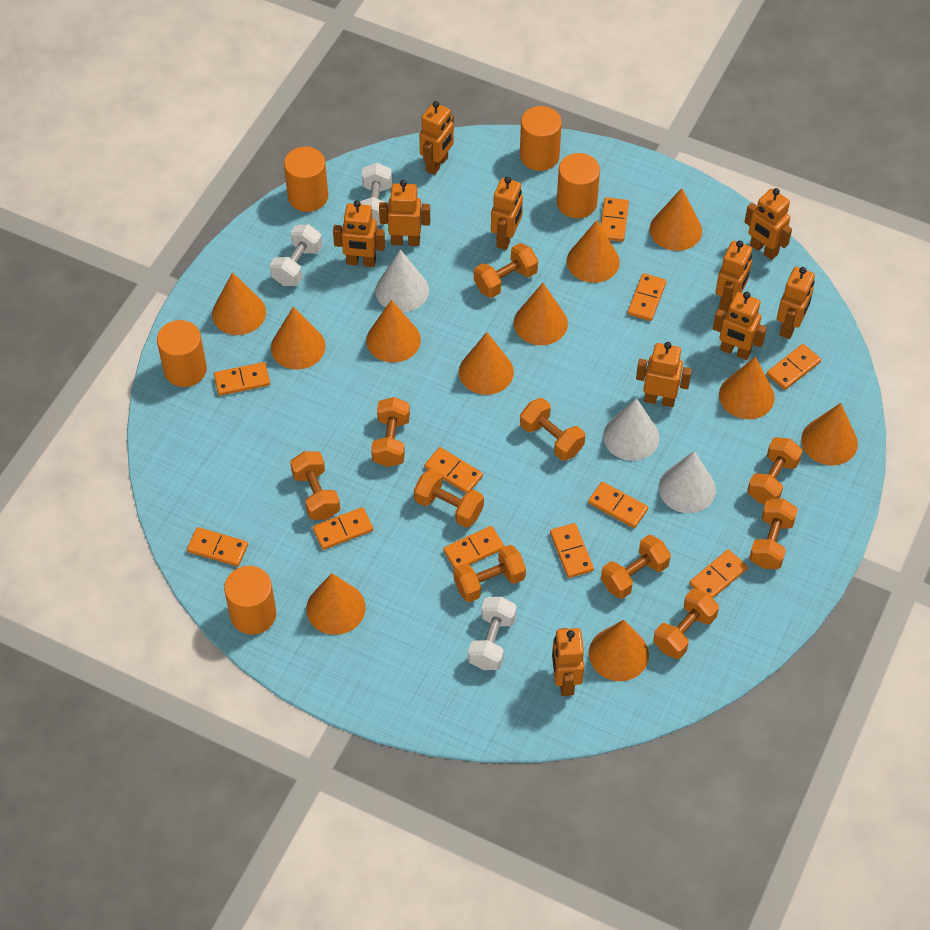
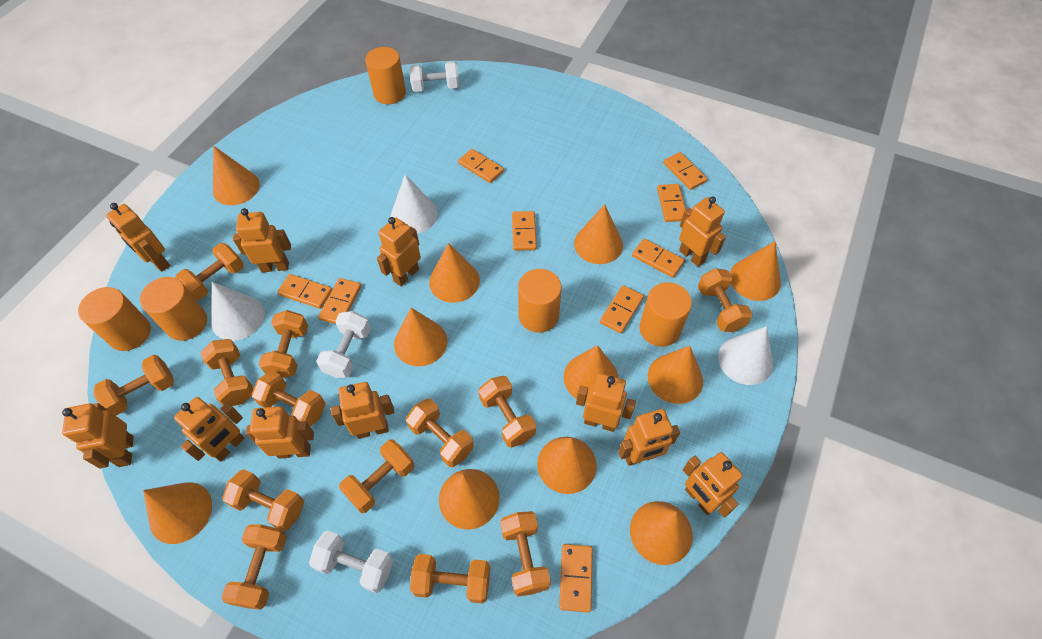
orange domino: [187,527,248,567] [214,362,270,396] [313,507,373,550] [424,447,483,494] [443,526,504,569] [550,523,594,578] [588,482,648,528] [601,198,629,242] [628,273,666,321] [689,549,748,598] [767,344,821,390] = 11 -> [277,274,332,309] [318,278,361,324] [458,149,504,183] [512,211,537,251] [559,544,593,612] [600,285,644,333] [632,239,685,278] [657,184,686,222] [663,152,708,190] = 9
orange dumbbell: [290,451,340,520] [371,397,410,467] [414,469,484,528] [454,545,526,602] [474,243,538,298] [520,398,585,461] [601,535,671,599] [653,589,719,659] [747,437,803,504] [749,499,798,569] = 10 -> [94,355,174,416] [175,243,244,300] [201,339,253,406] [221,525,287,610] [222,469,304,531] [251,371,326,427] [259,310,308,378] [339,440,414,513] [406,399,474,467] [410,554,490,604] [478,376,536,448] [500,511,551,596] [698,268,753,332] = 13
orange robot: [333,200,385,267] [379,180,430,246] [419,101,454,175] [491,177,523,250] [552,628,584,696] [636,342,692,407] [713,292,767,360] [715,240,752,312] [744,188,792,260] [777,267,815,339] = 10 -> [62,403,134,468] [106,203,170,272] [174,397,245,462] [233,208,291,272] [246,406,314,459] [331,382,394,439] [377,217,421,286] [576,373,636,432] [618,409,680,466] [679,196,726,267] [683,452,743,517] = 11

